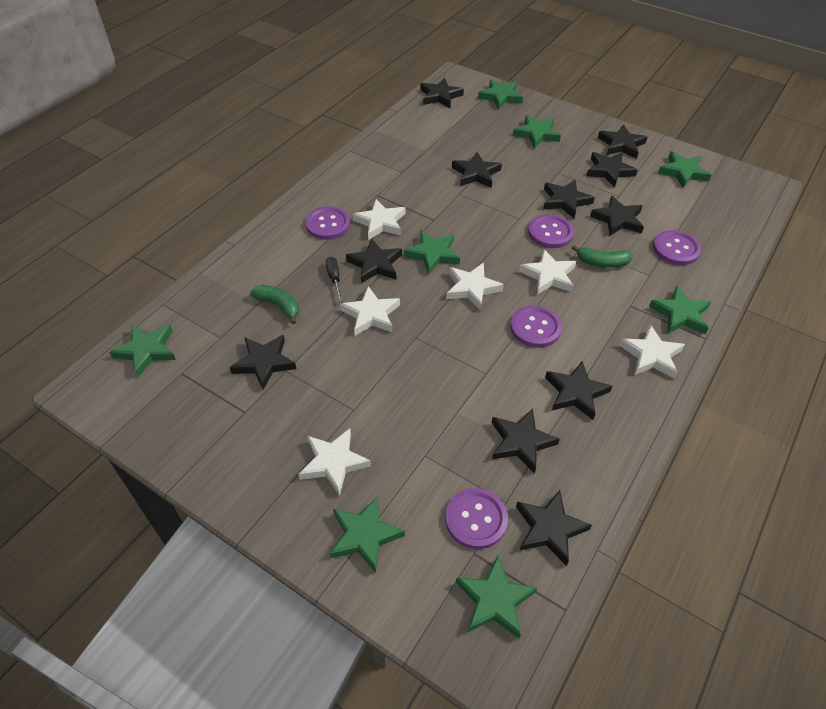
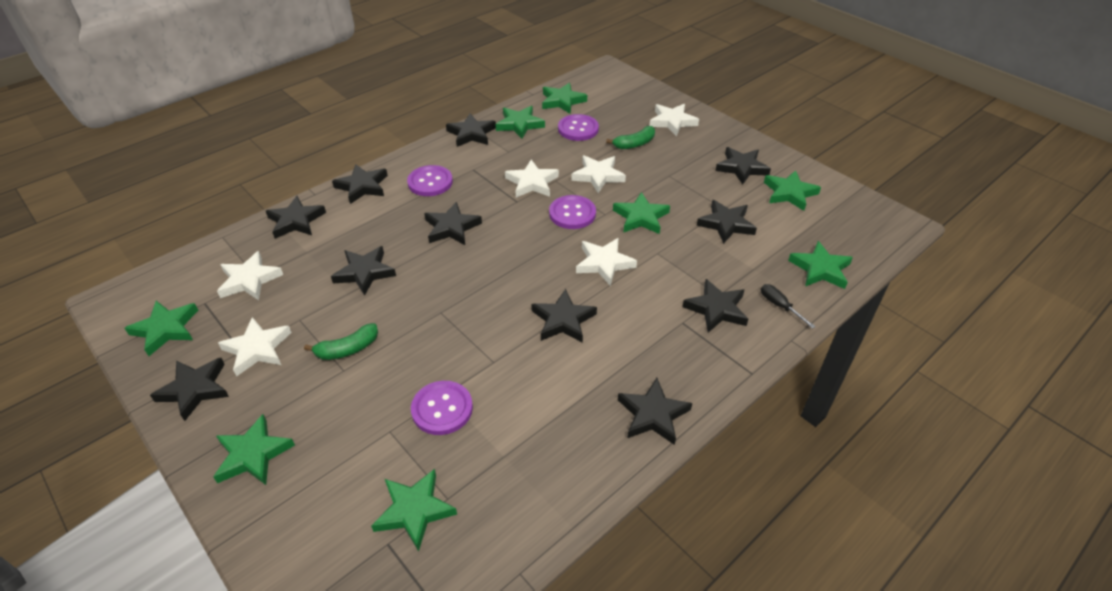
purple button: [305,206,350,240] [445,488,508,549] [510,306,562,348] [528,214,574,248] [653,230,701,265] = 5 -> [407,165,453,196] [411,381,473,435] [549,195,596,229] [558,114,599,141] = 4

